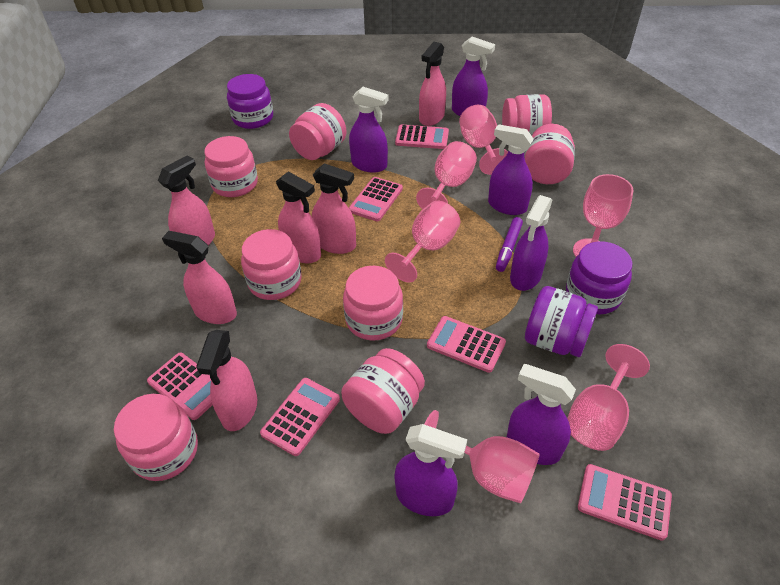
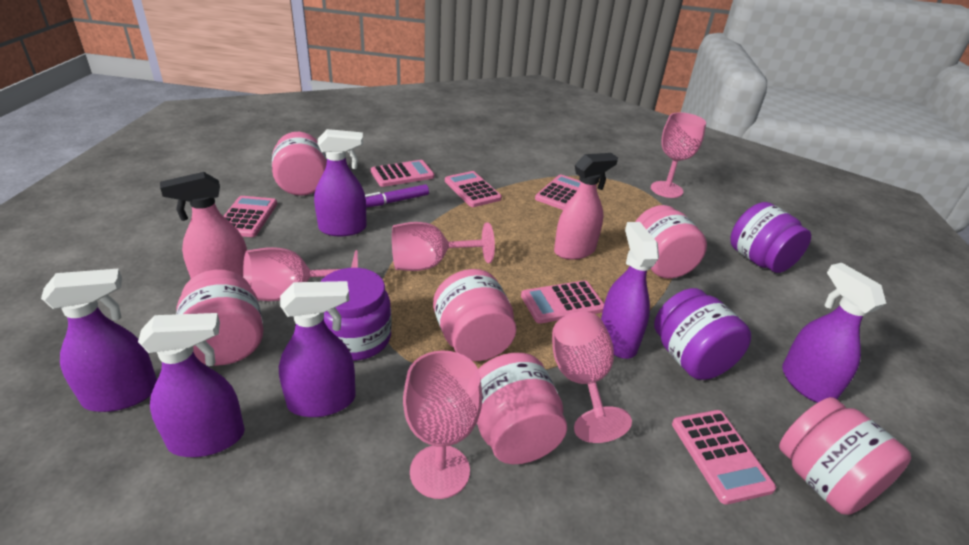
pink goblet: [385,201,460,283] [416,141,477,209] [424,410,540,503] [459,105,508,175] [567,344,650,451] [573,174,634,257] = 6 -> [243,247,358,301] [392,222,495,271] [403,351,482,499] [552,312,632,443] [651,112,706,198] = 5
pink jar: [114,394,198,481] [204,136,258,197] [241,229,302,300] [289,103,347,160] [341,348,425,434] [343,266,403,341] [502,94,552,136] [524,124,575,184] = 8 -> [176,270,263,366] [272,132,327,196] [433,269,516,361] [477,353,567,464] [636,205,707,279] [779,397,911,515] = 6
pink spray bottle: [158,155,215,246] [162,231,237,324] [196,330,257,431] [276,171,321,263] [312,163,356,254] [419,42,446,126] = 6 -> [160,172,247,279] [554,153,618,260] = 2

